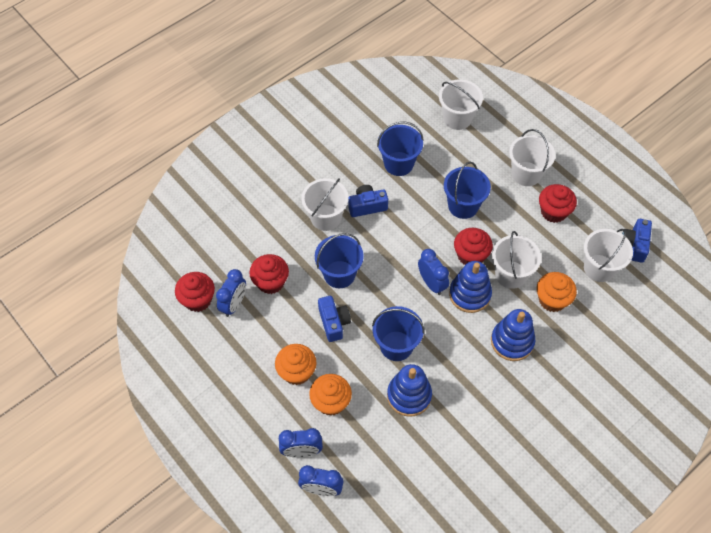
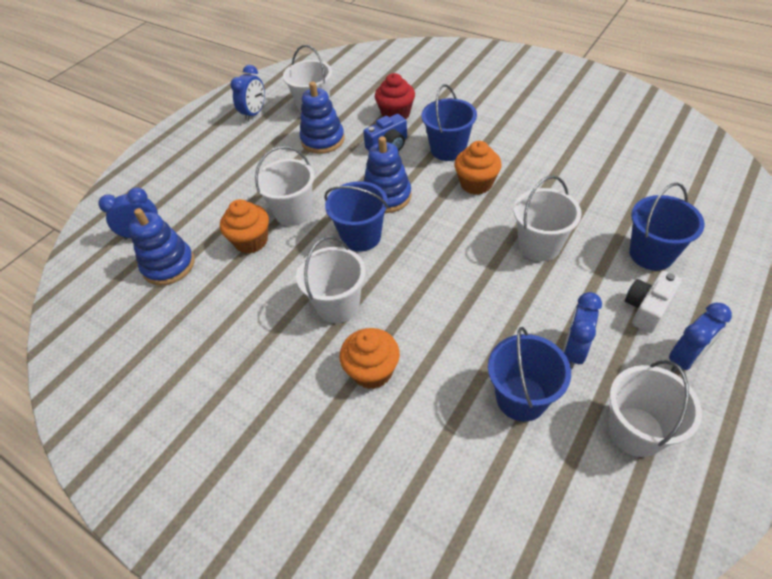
blue camera: [318,296,351,342] [348,185,388,217] [622,219,652,263] = 3 -> [363,114,407,151] = 1
red cupcake: [175,272,215,312] [249,254,289,294] [454,228,493,265] [539,184,577,223] = 4 -> [375,73,415,119] = 1
white camera: none = 0 -> [625,271,682,333] = 1

